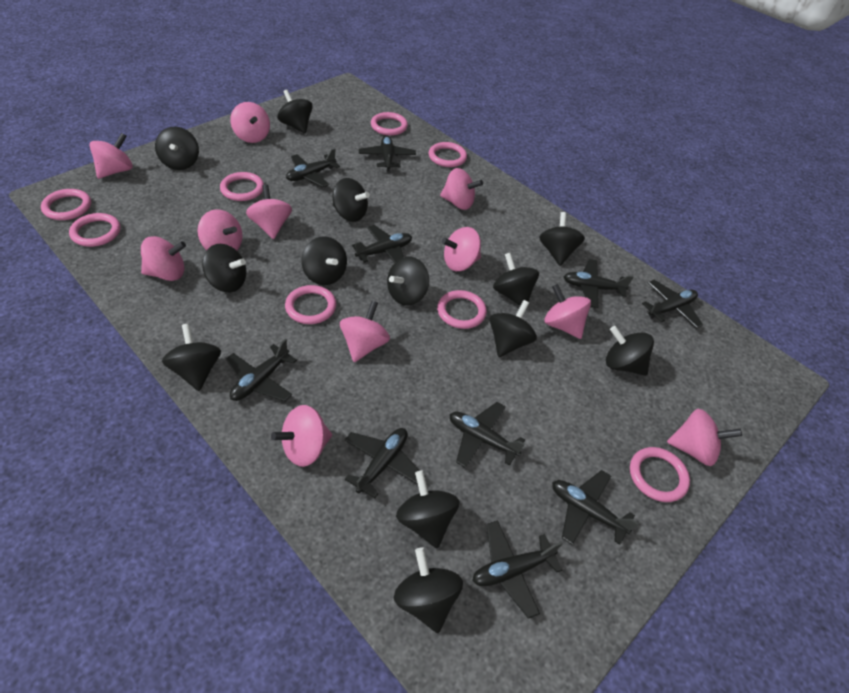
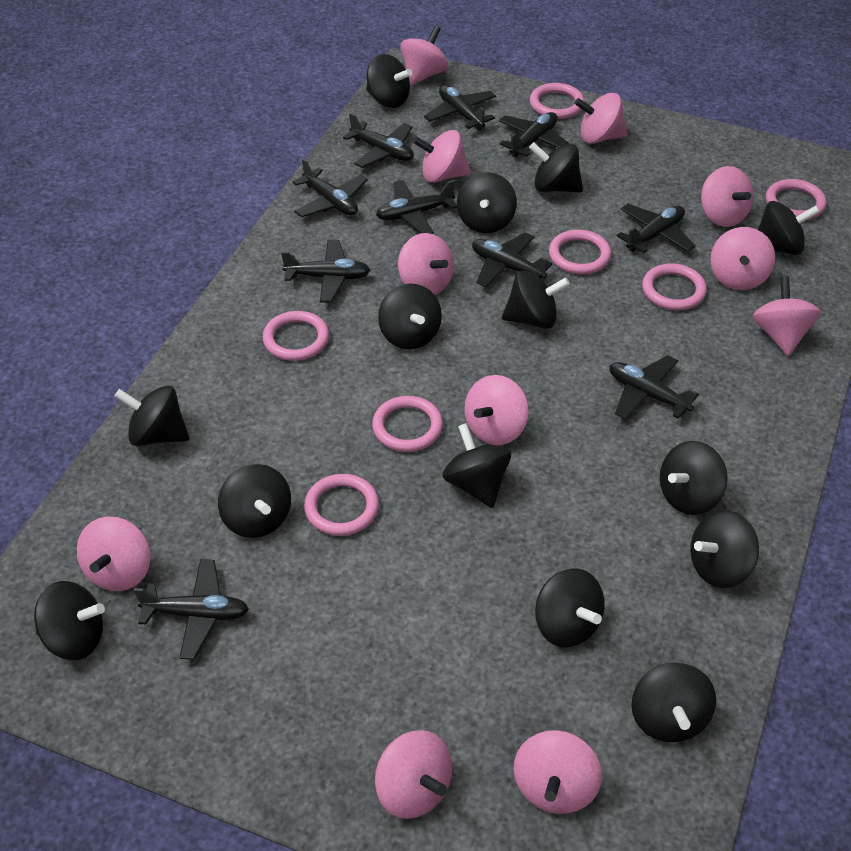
black spinning top: [155,127,199,170] [162,324,221,391] [202,244,246,293] [277,90,313,134] [301,237,347,285] [333,178,370,222] [387,257,429,306] [394,547,463,633] [396,470,459,548] [490,300,537,357] [493,253,539,306] [539,212,585,266] [606,326,654,376] = 13 -> [34,581,105,660] [115,385,189,446] [218,464,291,538] [366,54,412,108] [378,283,442,349] [442,423,511,508] [457,172,517,233] [502,271,570,329] [529,142,583,193] [535,568,605,648] [631,663,716,742] [660,441,728,515] [690,510,759,588] [758,201,820,255] = 14
pink ring: [41,189,91,220] [69,213,121,247] [220,172,264,201] [285,285,336,324] [371,112,408,136] [429,142,467,167] [437,290,487,329] [630,447,690,502] = 8 -> [263,311,329,361] [304,474,379,536] [372,396,443,452] [530,83,585,119] [549,230,611,274] [642,263,707,310] [766,179,827,220] = 7

